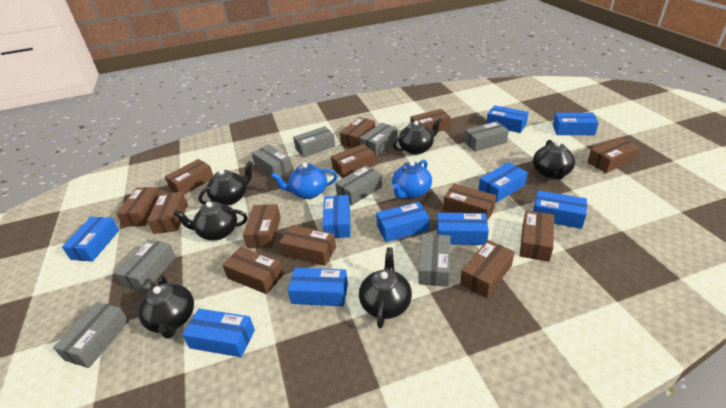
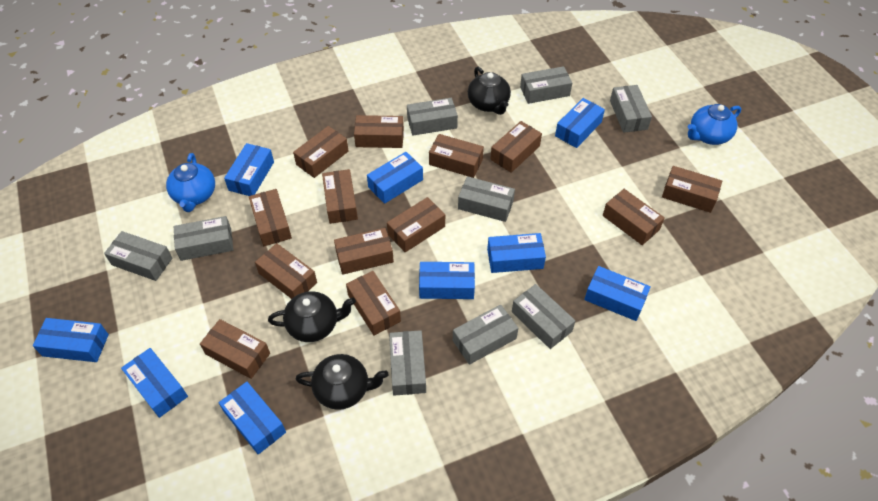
black teapot: [138,276,194,339] [173,202,248,240] [198,161,253,205] [359,247,412,328] [393,117,442,155] [533,140,575,180] = 6 -> [268,291,356,342] [295,354,388,410] [468,67,511,115] = 3
blue box: [62,217,119,261] [182,309,255,357] [288,268,348,306] [322,195,351,238] [376,202,429,242] [437,213,489,245] [478,162,528,203] [486,105,529,133] [533,190,587,229] [553,113,599,135] = 10 -> [33,318,109,362] [121,348,188,418] [219,382,286,454] [224,143,274,196] [367,152,423,204] [419,262,475,299] [487,233,546,273] [555,98,605,148] [584,266,651,321] = 9
grey box: [53,302,129,368] [115,240,176,292] [252,144,292,176] [293,126,335,157] [335,165,382,205] [360,123,398,156] [419,234,451,287] [464,121,509,152] = 8 -> [104,231,172,281] [174,216,233,261] [389,330,426,396] [407,98,458,136] [453,305,518,365] [458,176,515,222] [512,284,575,349] [520,66,572,104] [610,85,652,133] = 9

